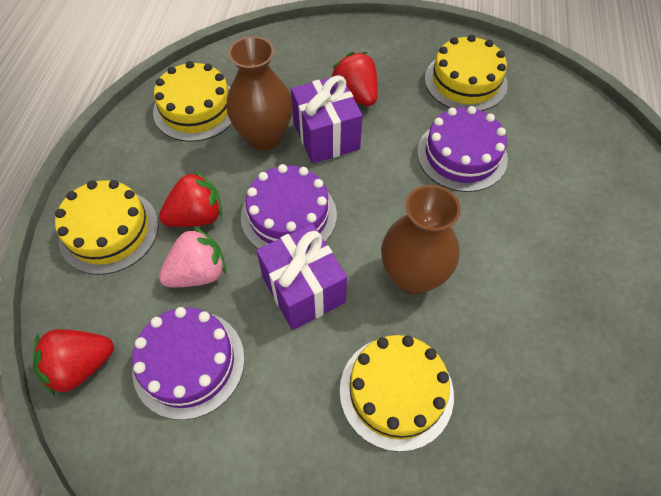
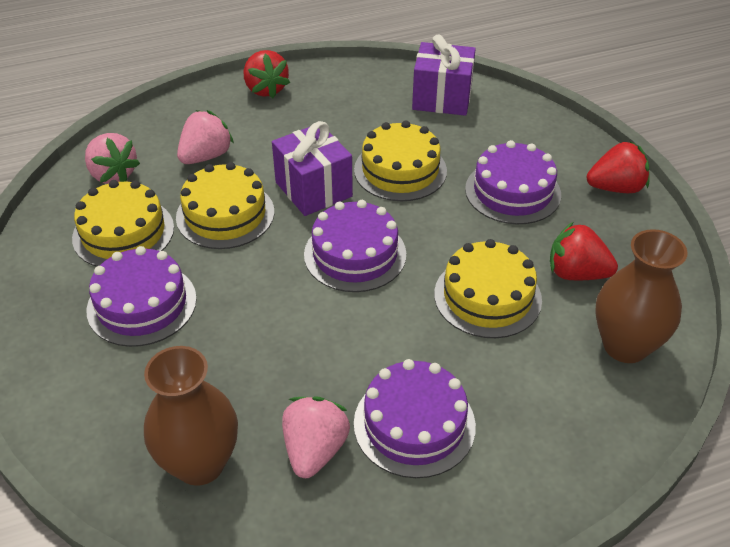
pink strawberry: [159,227,226,287] = 1 -> [85,133,140,184] [177,110,234,164] [282,396,350,478] = 3
purple cake: [132,307,245,420] [241,164,337,249] [417,106,508,192] = 3 -> [86,246,197,347] [304,200,406,292] [354,359,476,478] [465,140,561,224] = 4

